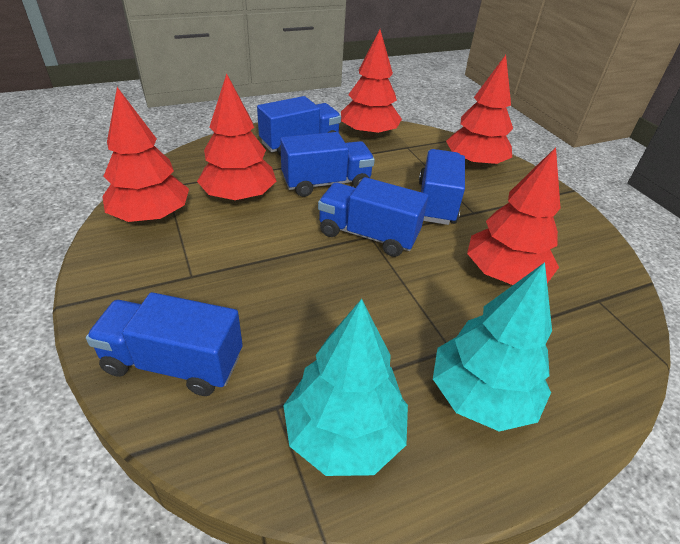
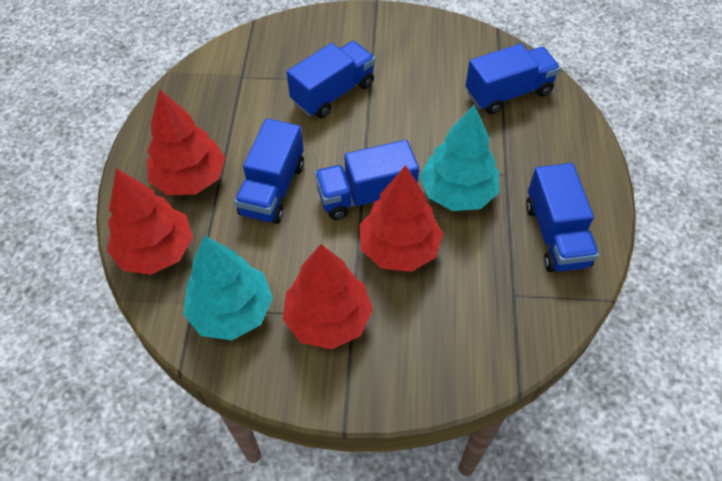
red tree: [102,87,189,222] [197,73,276,202] [341,30,402,138] [446,55,513,168] [467,147,561,285] = 5 -> [107,168,193,275] [147,89,226,195] [283,244,373,349] [359,165,443,272] = 4

